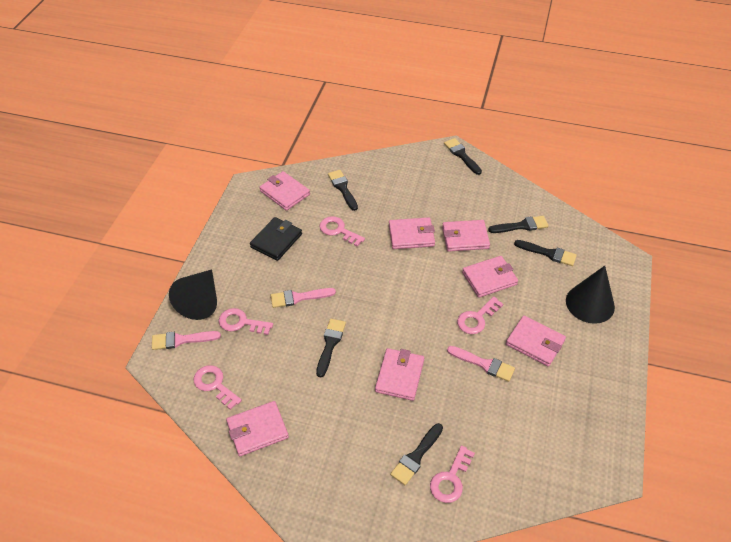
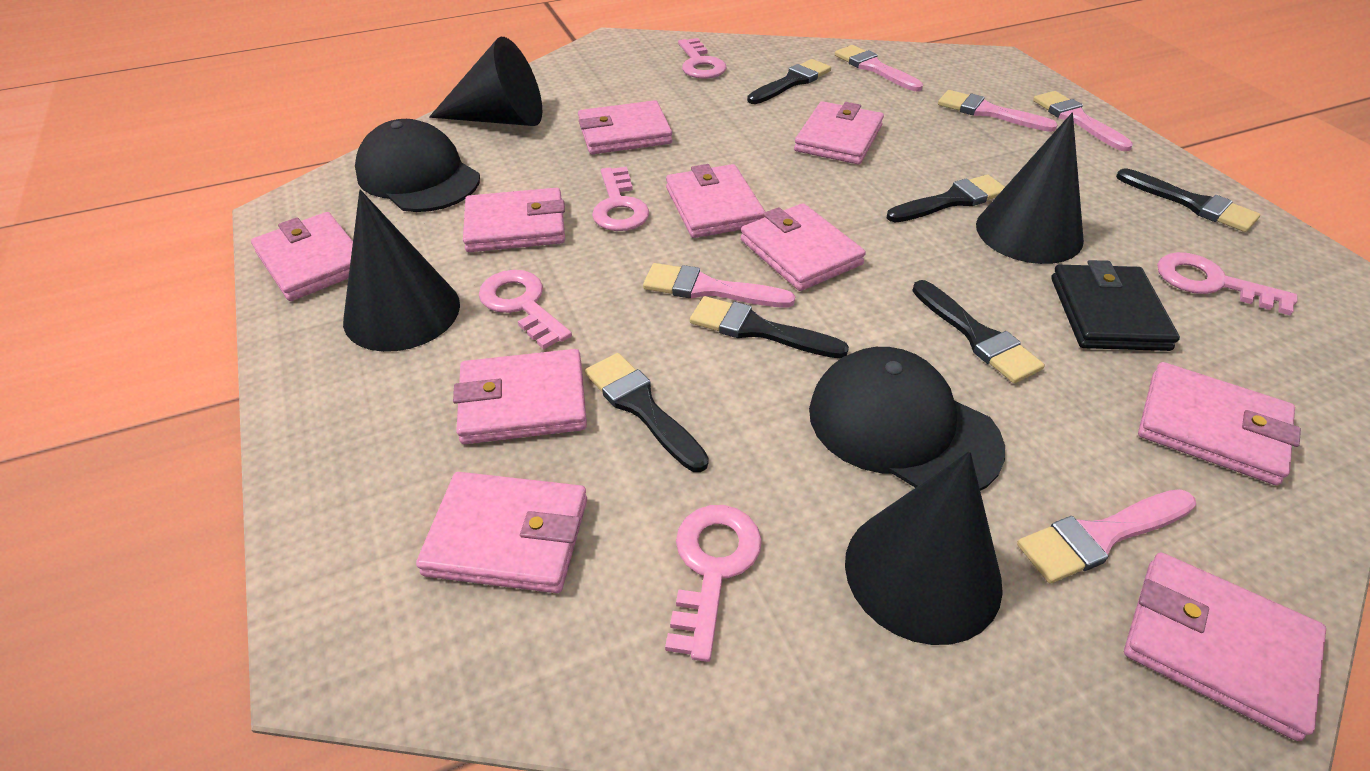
black cap: none = 0 -> [355,119,480,212] [809,347,1005,491] = 2
black cone: [169,269,217,320] [566,266,615,324] = 2 -> [343,190,460,352] [429,37,542,126] [845,451,1003,645] [976,113,1084,264] = 4
pink brush: [152,331,221,350] [271,288,336,308] [447,346,515,382] = 3 -> [643,263,795,307] [835,45,923,91] [938,90,1058,132] [1017,489,1196,583] [1033,91,1133,152] = 5
pink wallet: [226,401,289,456] [259,171,310,211] [375,348,424,401] [389,217,435,249] [442,220,490,252] [462,256,518,298] [506,315,566,367] = 7 -> [251,212,353,301] [416,472,587,593] [453,349,587,444] [463,188,565,252] [578,100,672,154] [666,164,765,238] [741,203,866,291] [794,101,884,164] [1124,552,1326,741] [1138,362,1301,485] = 10

